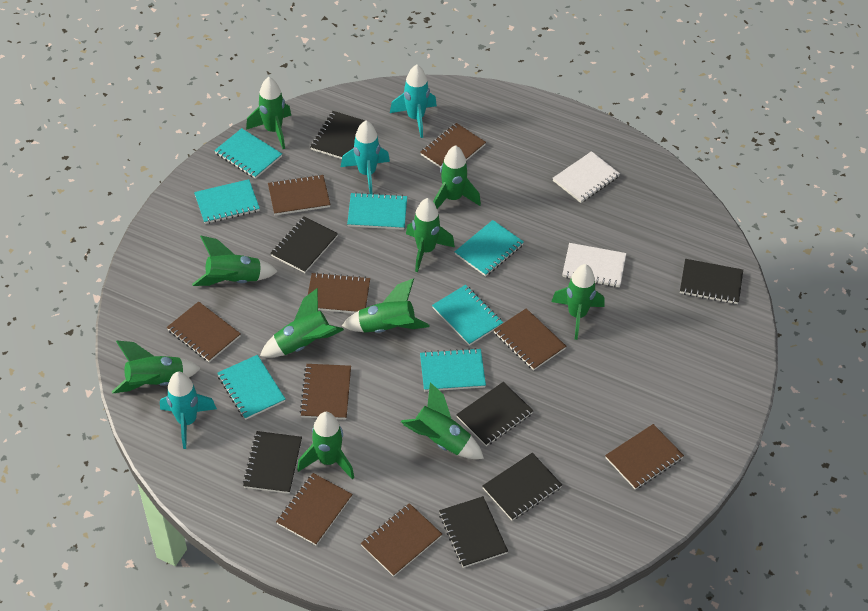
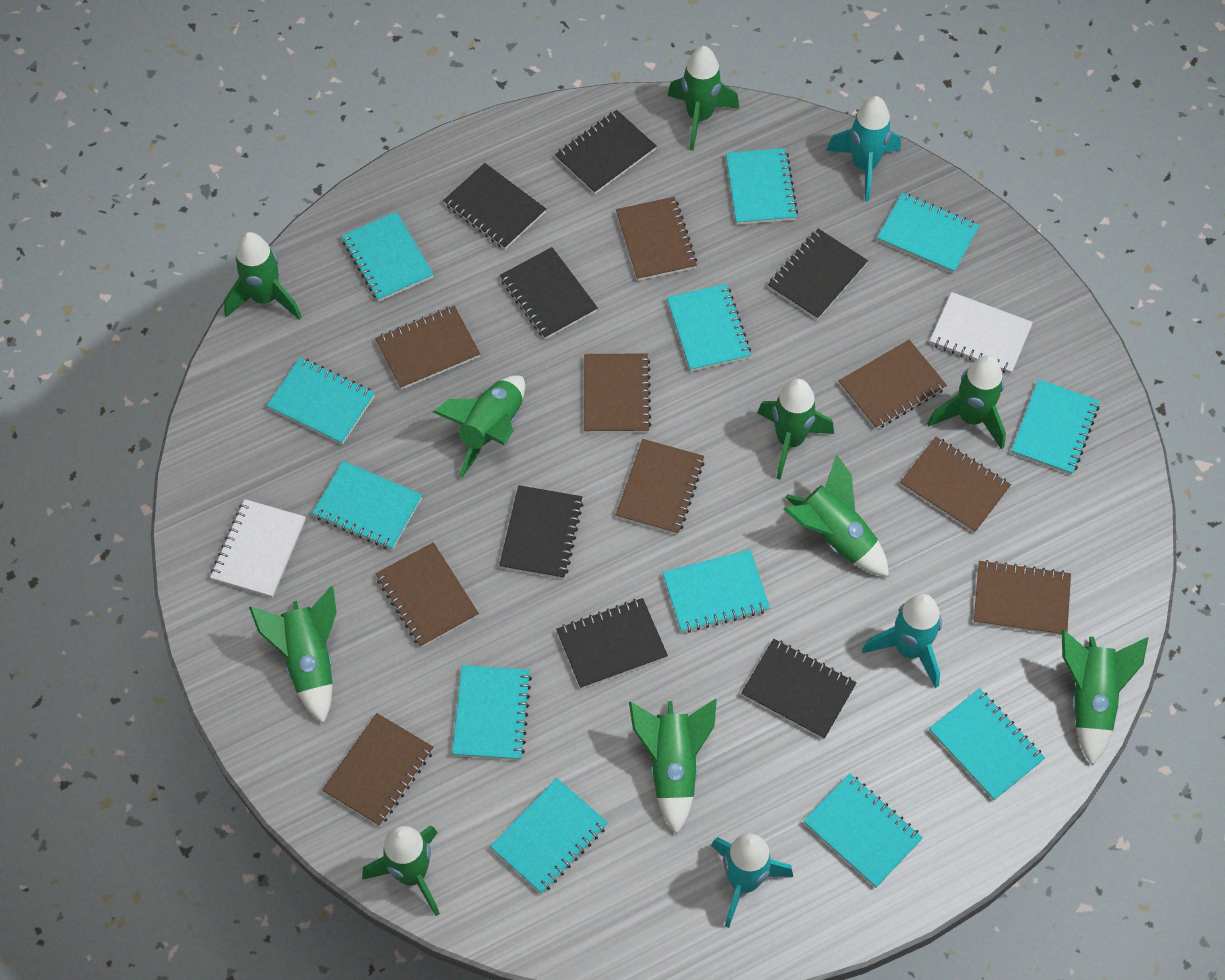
turquoise notebook: [194,179,260,224] [214,128,282,179] [217,355,286,420] [347,192,407,230] [420,348,486,391] [432,285,503,346] [455,220,524,276] = 7 -> [266,357,375,445] [312,461,422,550] [341,212,434,302] [452,665,532,760] [490,778,608,894] [662,550,770,633] [667,284,751,372] [726,148,798,225] [803,773,923,888] [877,193,979,274] [929,688,1045,801] [1011,379,1099,475] = 12

